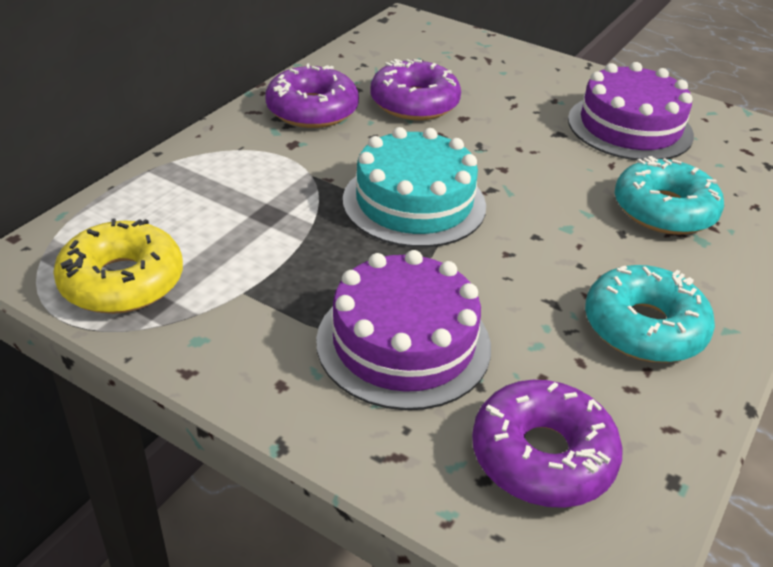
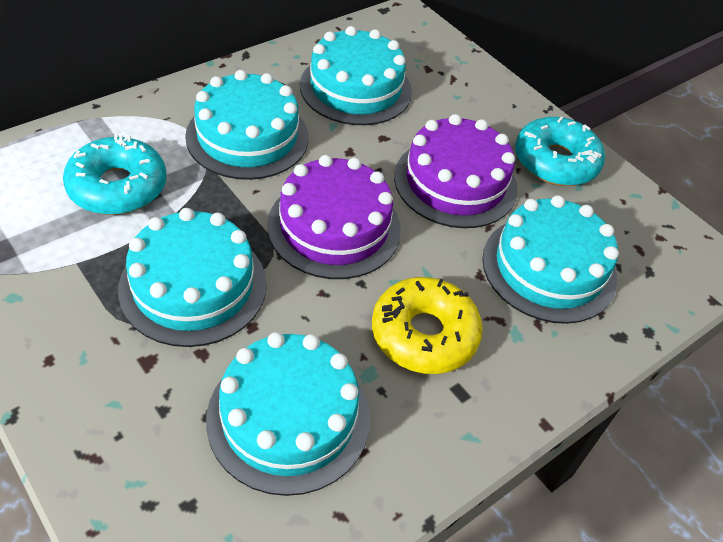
purple donut: [265,64,359,128] [370,59,461,120] [472,380,623,508] = 3 -> none = 0
turquoise cake: [343,127,486,248] = 1 -> [118,208,267,347] [185,70,309,180] [206,332,370,496] [300,26,412,125] [482,195,619,324] = 5

